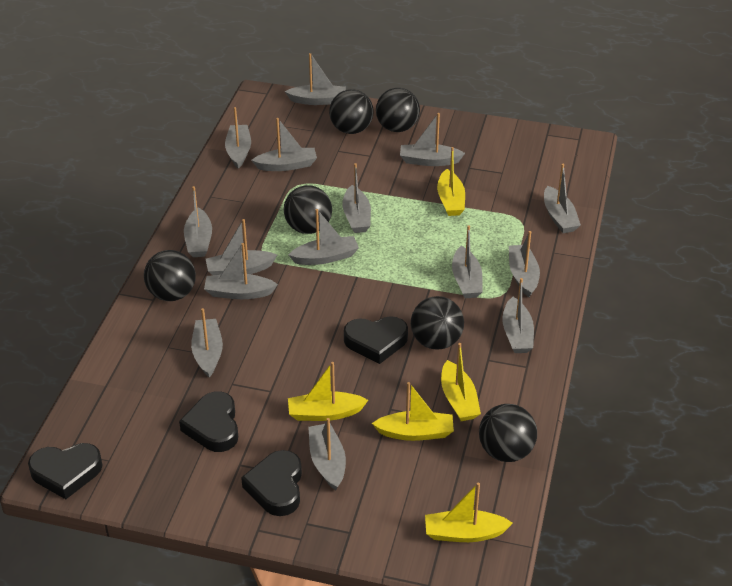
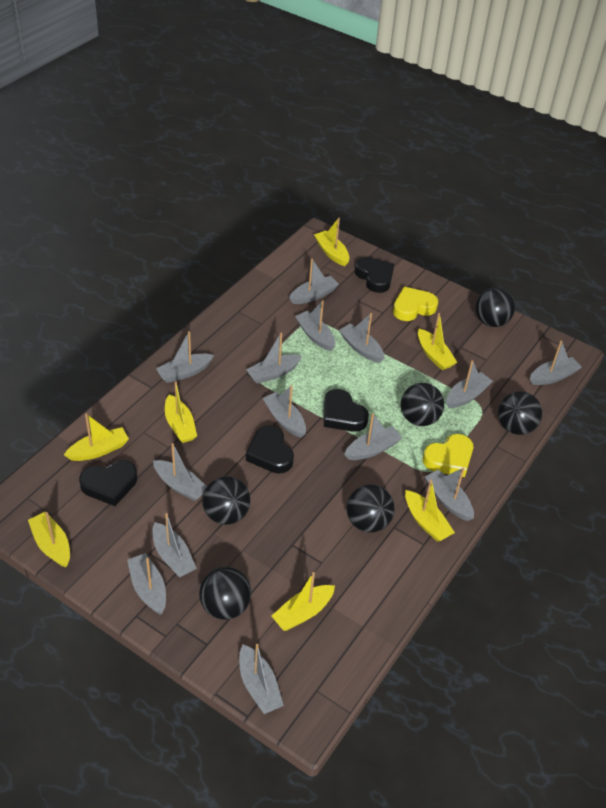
grey boat: [184,186,212,257] [191,308,223,377] [204,243,278,299] [206,219,277,275] [225,107,251,169] [251,118,317,171] [285,53,346,105] [288,209,359,265] [308,418,346,490] [342,163,371,233] [400,113,465,166] [452,225,482,298] [502,278,534,353] [509,231,540,297] [544,164,581,233] = 15 -> [127,553,166,615] [152,513,197,577] [153,443,207,501] [156,331,214,383] [239,644,284,714] [246,332,302,384] [263,385,306,438] [289,259,339,304] [295,300,335,351] [339,313,385,363] [344,413,402,460] [425,468,474,521] [446,360,493,408] [530,340,582,385] = 14
yellow boat: [288,362,368,421] [372,382,454,441] [425,483,513,542] [437,147,465,216] [441,343,481,421] = 5 -> [28,512,70,567] [64,413,129,461] [165,381,197,443] [272,572,335,631] [314,218,350,266] [405,479,455,542] [418,313,458,370] = 7
yellow heart: none = 0 -> [393,287,438,321] [423,434,473,477] = 2

